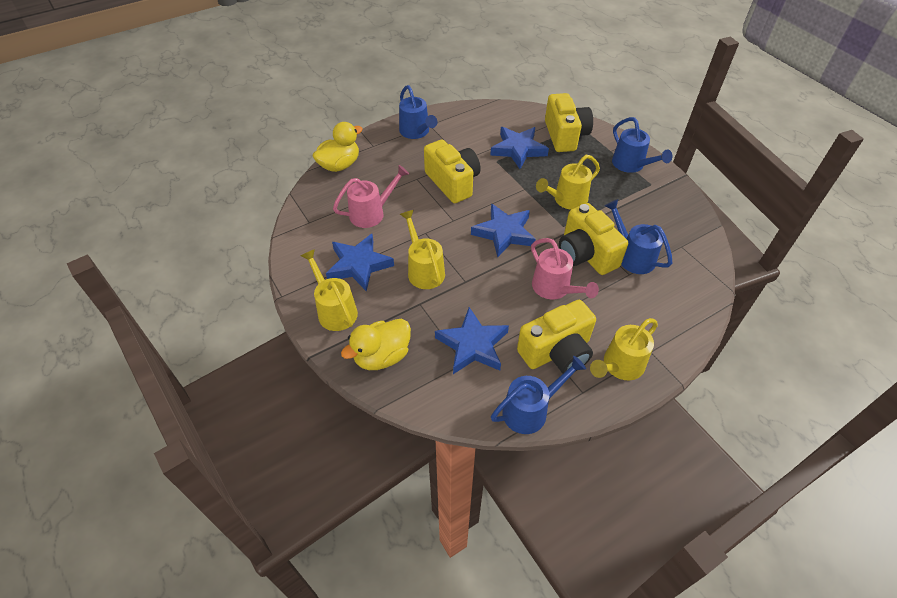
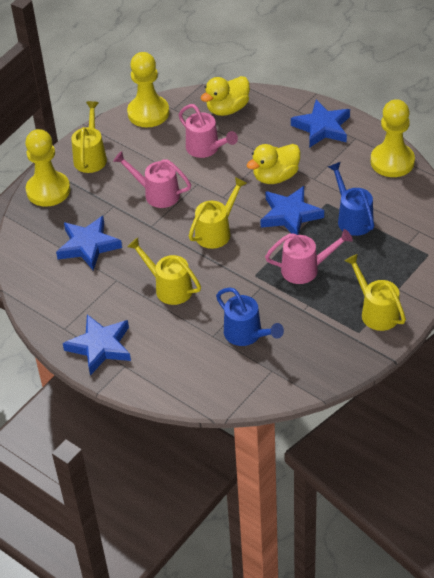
blue watering can: [399,85,437,139] [491,356,586,434] [605,199,672,274] [612,117,672,173] = 4 -> [216,288,284,346] [328,162,374,236] = 2
pink watering can: [333,165,409,228] [531,238,599,300] = 2 -> [113,151,191,208] [179,104,238,158] [265,229,353,284] = 3
yellow camera: [424,140,481,203] [517,300,596,373] [545,93,593,152] [559,203,628,275] = 4 -> none = 0
yellow pawn: none = 0 -> [25,129,70,207] [127,52,169,127] [371,99,415,177] = 3

